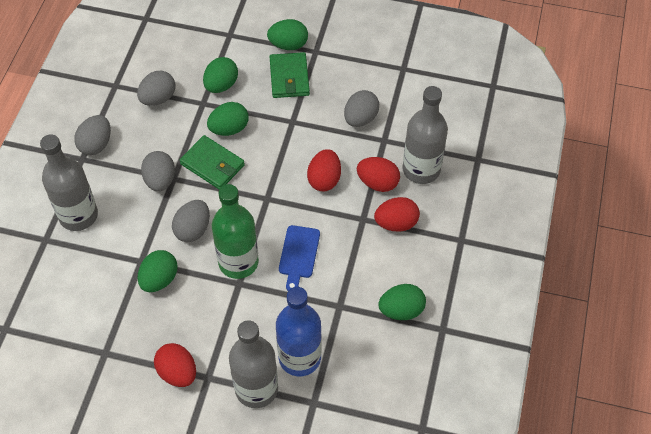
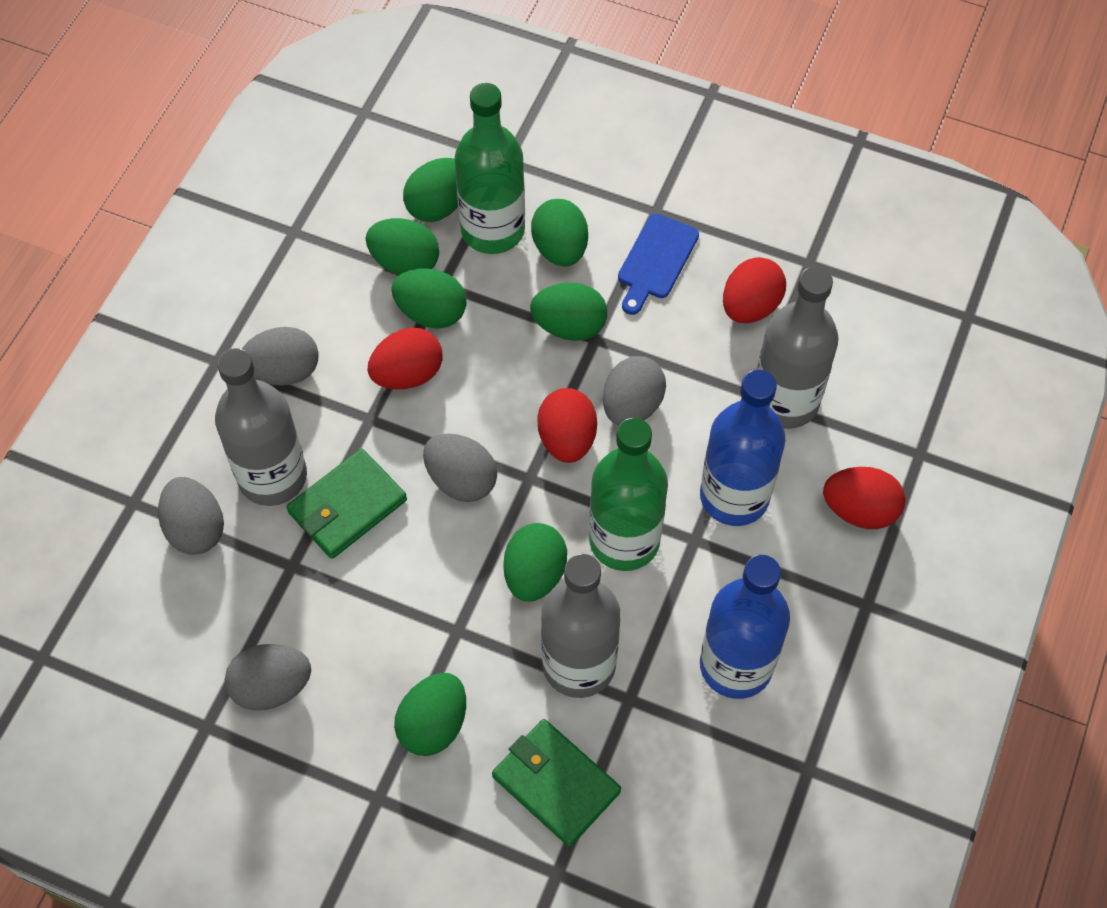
blue bottle: [276,287,322,376] = 1 -> [700,370,785,526] [700,555,790,699] = 2
green bottle: [212,184,259,279] = 1 -> [455,83,525,254] [589,418,668,571] = 2
green egg: [137,250,178,292] [203,57,238,93] [207,102,249,136] [267,19,308,50] [378,284,426,320] = 5 -> [366,218,439,275] [391,269,467,329] [394,673,466,756] [403,158,458,222] [503,523,567,602] [530,283,607,341] [531,199,588,267] = 7

